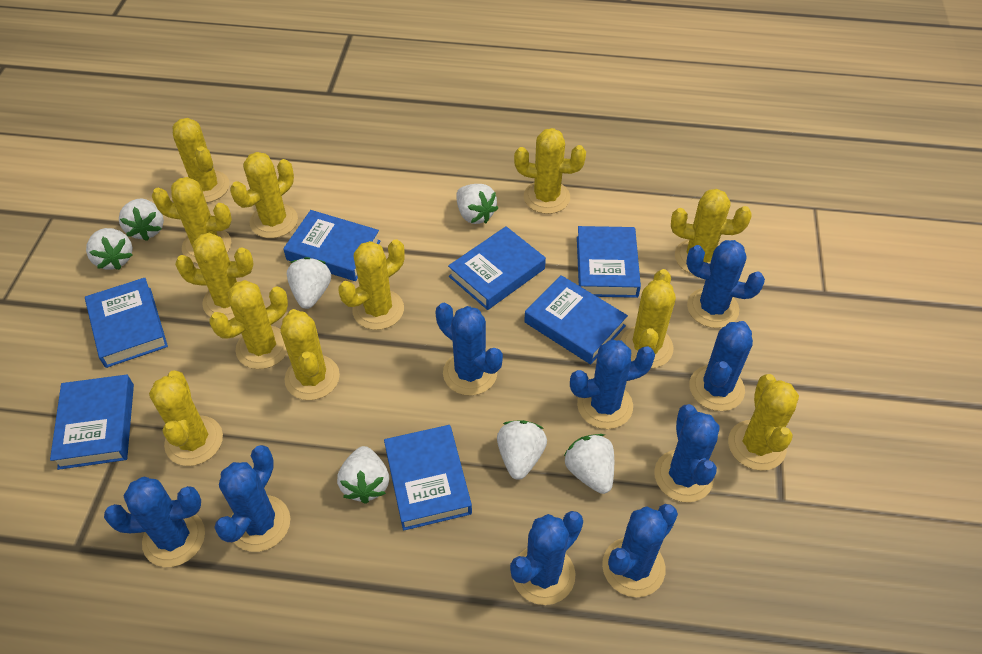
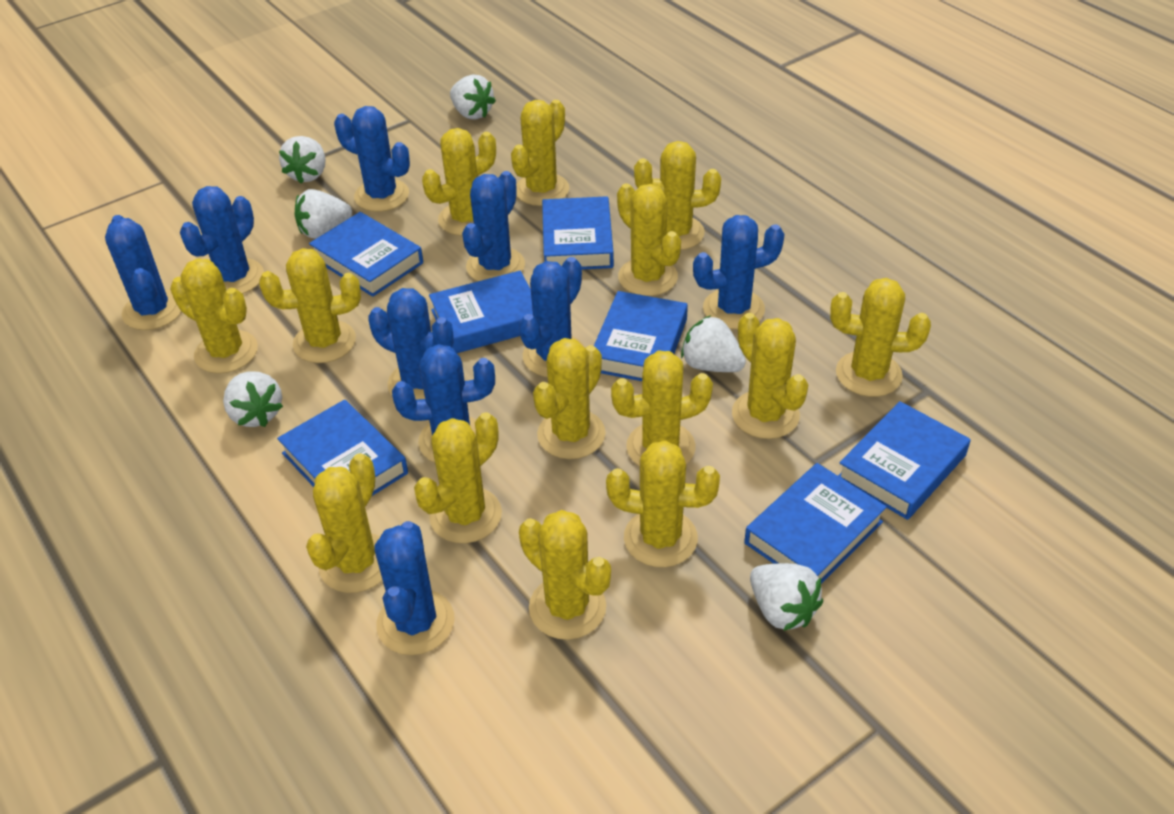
white strawberry: [86,228,133,270] [119,199,164,241] [287,257,331,309] [337,446,389,504] [456,184,498,224] [497,420,547,480] [564,434,614,494] = 7 -> [223,371,283,427] [279,136,325,184] [294,189,352,239] [450,74,496,120] [681,315,746,372] [750,563,823,631] = 6
yellow cactus: [149,370,223,466] [152,177,232,264] [172,118,230,203] [175,233,254,321] [209,280,288,369] [230,152,298,238] [281,309,340,400] [338,239,405,330] [514,128,586,214] [620,269,676,368] [671,189,752,274] [728,374,799,471] = 12 -> [170,258,258,374] [259,248,361,363] [306,453,383,593] [414,412,502,543] [422,128,496,236] [511,100,569,206] [519,510,611,640] [533,338,606,459] [606,441,720,567] [611,351,713,467] [617,184,681,296] [634,141,721,250] [732,313,808,439] [830,278,931,397] = 14

